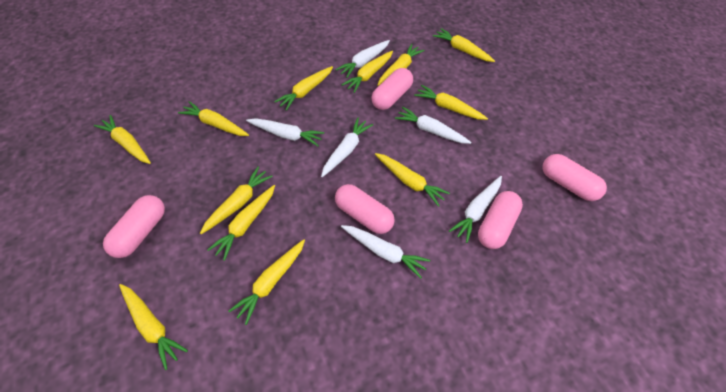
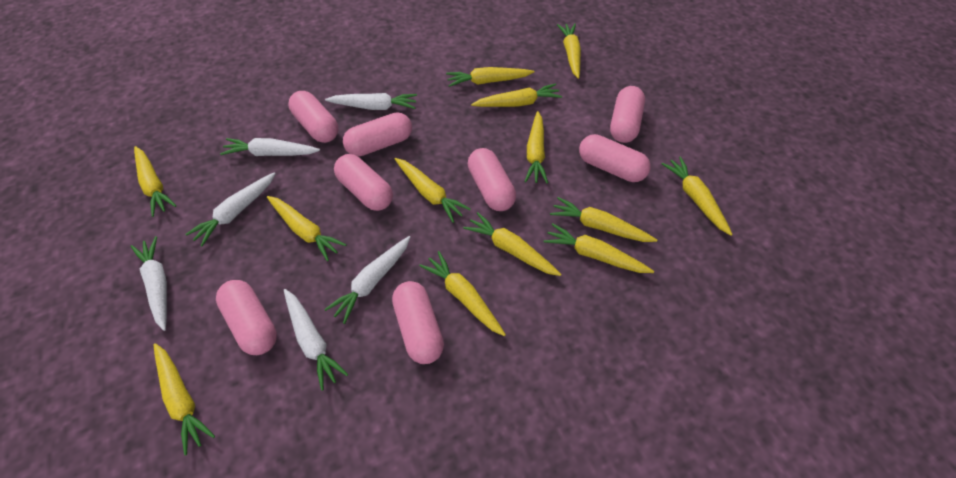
pink capsule: [103,195,165,258] [335,184,395,234] [371,68,413,110] [478,191,523,249] [542,154,607,201] = 5 -> [216,280,277,355] [288,91,339,143] [334,154,393,211] [343,112,412,156] [392,281,444,364] [468,148,516,211] [579,134,651,182] [610,86,645,143] = 8
yellow carrot: [94,115,151,164] [119,284,188,370] [178,101,249,136] [200,167,273,234] [207,185,275,261] [229,239,305,325] [274,66,333,111] [341,51,393,93] [375,153,450,207] [377,44,425,86] [414,85,488,120] [433,28,495,62] = 12 -> [134,146,177,217] [153,343,215,455] [267,196,347,261] [395,158,471,223] [419,251,506,336] [446,67,535,87] [463,212,562,276] [471,83,562,107] [524,111,548,184] [544,223,654,273] [550,197,657,242] [557,23,581,79] [662,157,733,236] = 13

